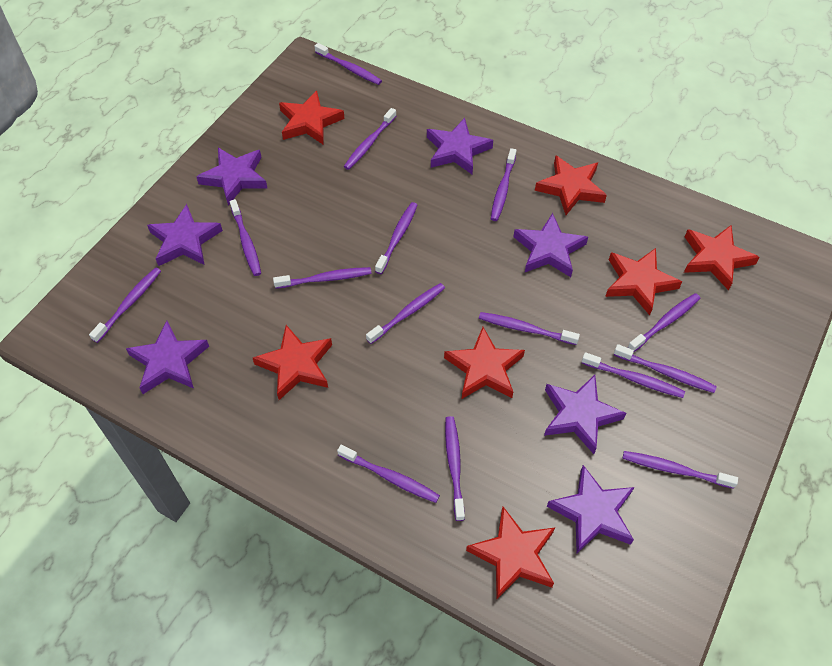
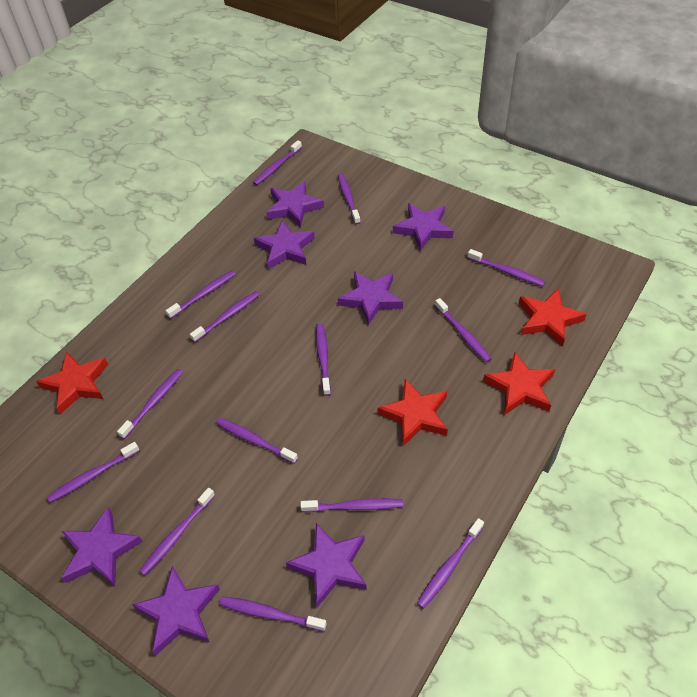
purple toothbrush: [89,267,161,343] [230,199,261,276] [273,267,372,289] [315,43,382,85] [337,445,440,503] [343,108,396,170] [366,283,445,344] [375,202,417,274] [445,416,465,521] [479,312,580,345] [491,148,517,221] [582,352,685,398] [614,344,717,393] [622,451,738,489] [627,293,700,352] = 15 -> [47,442,139,503] [117,369,183,439] [139,488,215,575] [166,271,236,319] [190,291,260,342] [216,418,298,464] [219,596,327,632] [253,140,302,185] [300,498,403,512] [316,323,331,396] [338,174,361,225] [417,518,484,609] [435,298,491,362] [468,249,545,286] = 14
red star: [253,325,332,400] [279,90,344,145] [444,327,525,399] [466,507,555,599] [535,155,607,215] [605,248,682,315] [684,225,760,290] = 7 -> [36,352,108,414] [377,379,448,446] [483,352,555,415] [519,288,586,346] = 4

